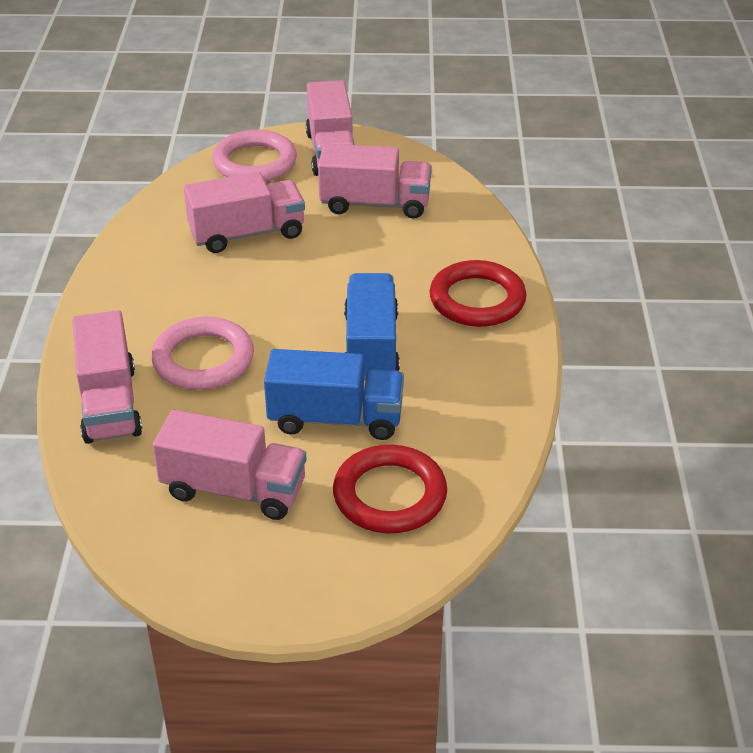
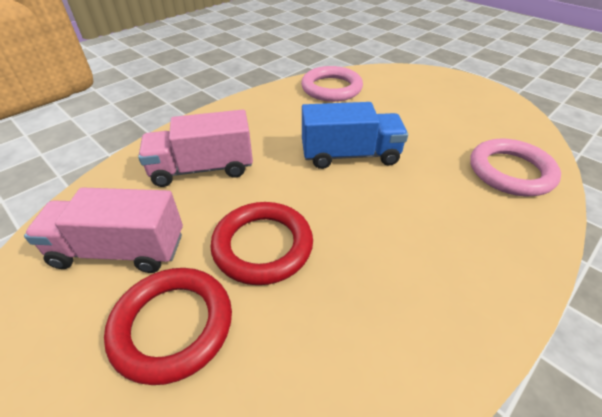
blue truck: [264,349,404,440] [344,273,400,381] = 2 -> [302,102,408,169] = 1
pink truck: [72,310,142,444] [153,410,307,520] [184,172,305,253] [306,80,355,176] [318,144,432,219] = 5 -> [24,187,183,273] [138,110,253,187] = 2

